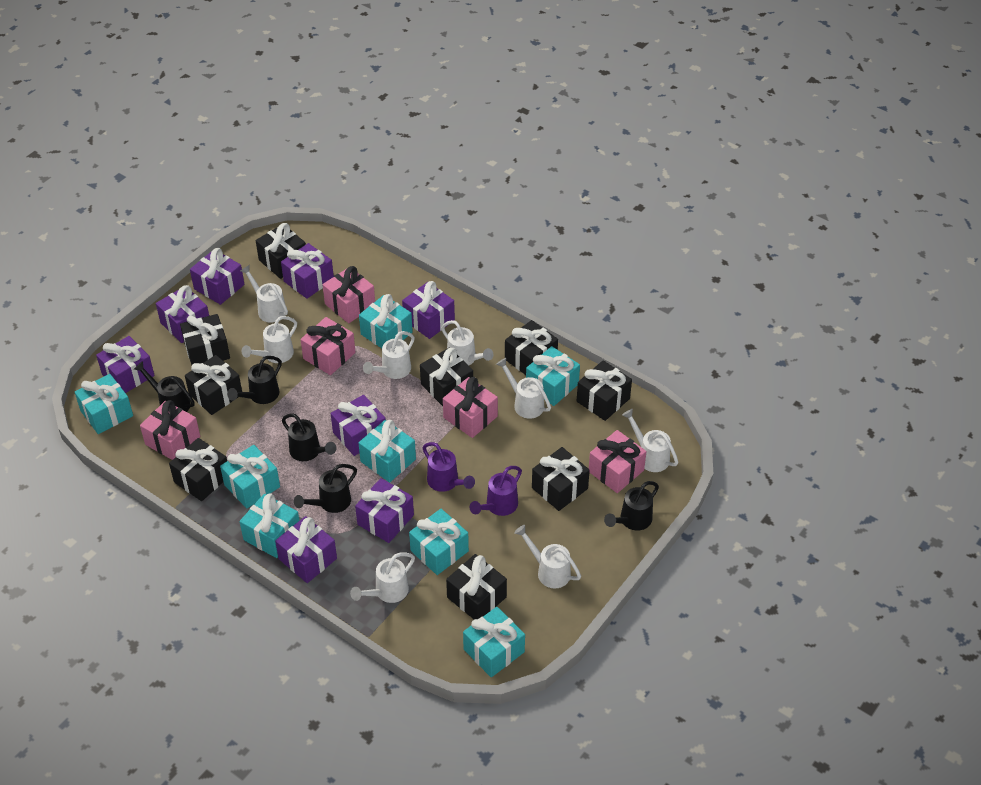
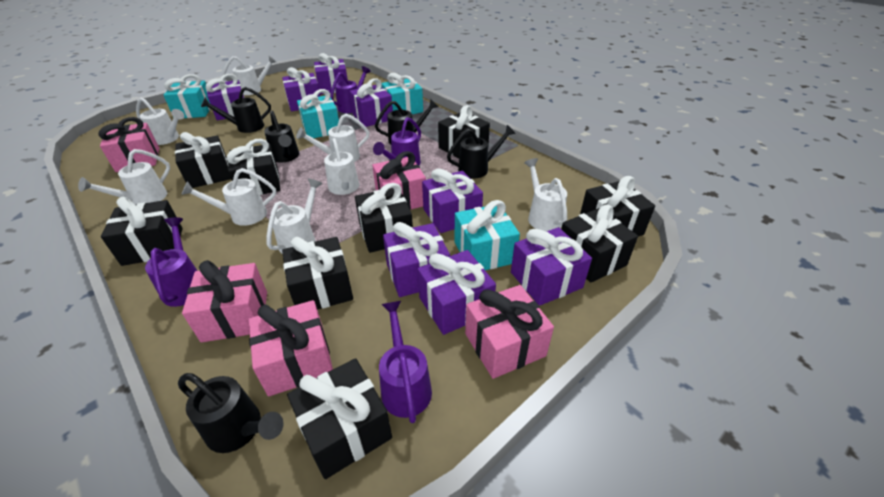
purple watering can: [423,442,475,492] [470,466,522,516] = 2 -> [145,217,197,307] [331,66,371,113] [373,117,421,166] [379,301,432,423] = 4
turquoise gift: [75,374,133,434] [220,445,280,508] [239,493,299,558] [358,420,416,482] [359,294,413,348] [409,509,469,575] [463,607,525,677] [526,346,580,406] = 8 -> [164,74,210,118] [297,89,339,138] [382,73,423,114] [455,200,520,270] = 4

